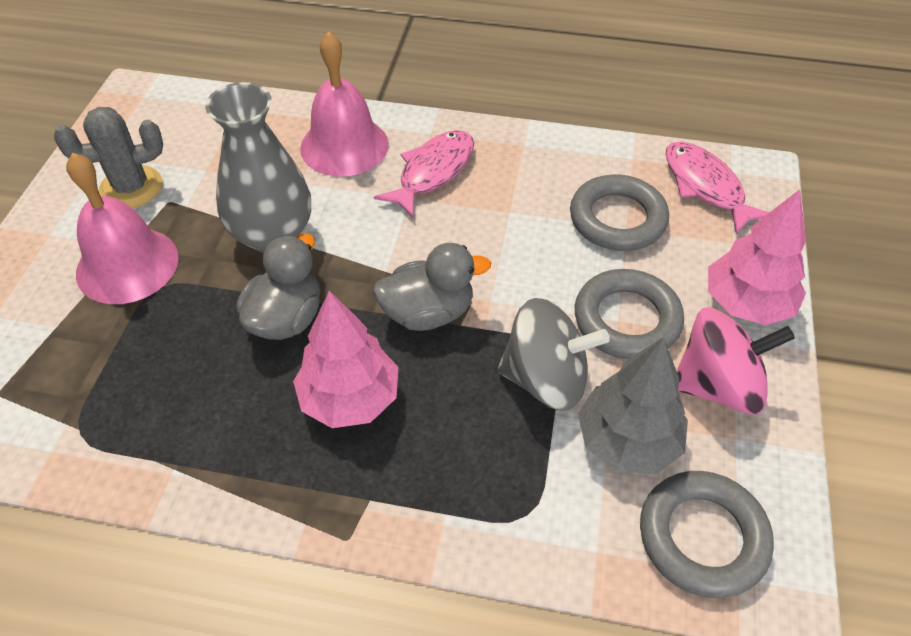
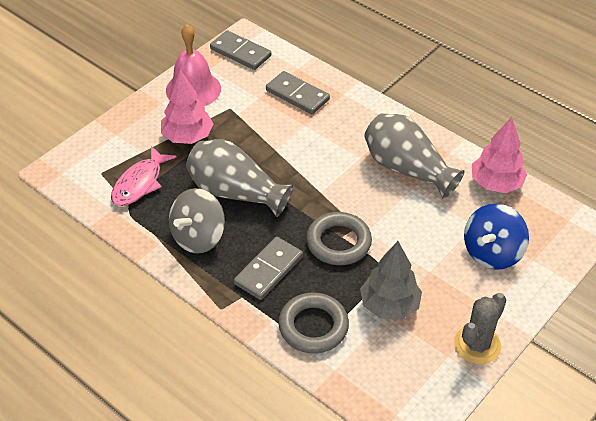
blue spinning top: none = 0 -> [464,204,529,270] = 1
grey domino: none = 0 -> [210,31,271,70] [234,237,303,300] [266,71,330,114] = 3
grey duck: [236,233,320,340] [373,243,491,331] = 2 -> none = 0
grey ring: [570,175,669,251] [575,269,684,359] [640,471,774,598] = 3 -> [278,293,349,354] [306,212,372,265] = 2
grey vase: [205,82,311,253] = 1 -> [186,139,293,217] [364,113,465,199] = 2
pink bell: [66,153,179,304] [300,31,389,177] = 2 -> [166,24,221,106] = 1
pink fish: [374,130,474,218] [665,141,770,234] = 2 -> [111,146,177,206] = 1
pink spinning top: [677,307,795,414] = 1 -> none = 0

